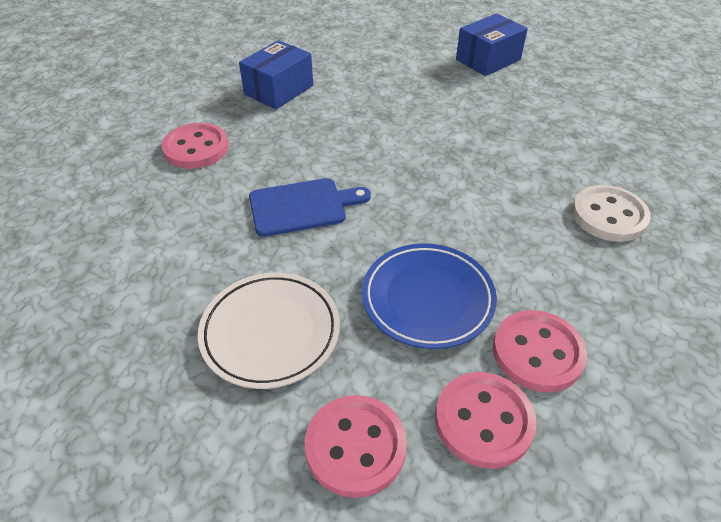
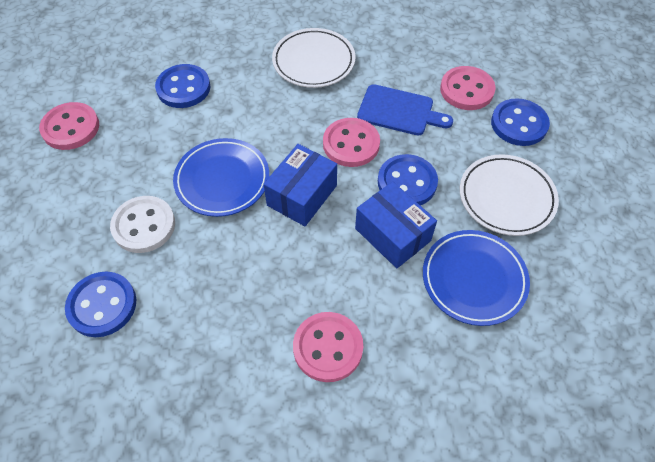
blue button: none = 0 -> [65,272,136,337] [155,64,211,108] [378,154,438,205] [491,98,550,146] = 4
blue plate: [362,243,497,349] = 1 -> [173,138,269,217] [423,230,530,326] = 2
white plate: [198,273,340,389] = 1 -> [272,28,355,88] [460,154,559,236] = 2

